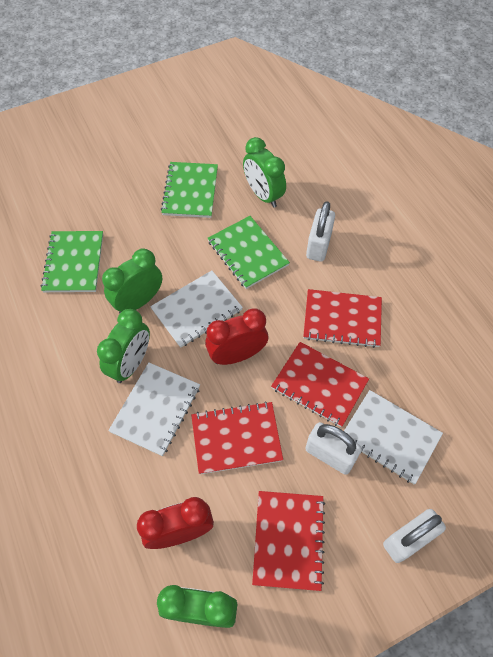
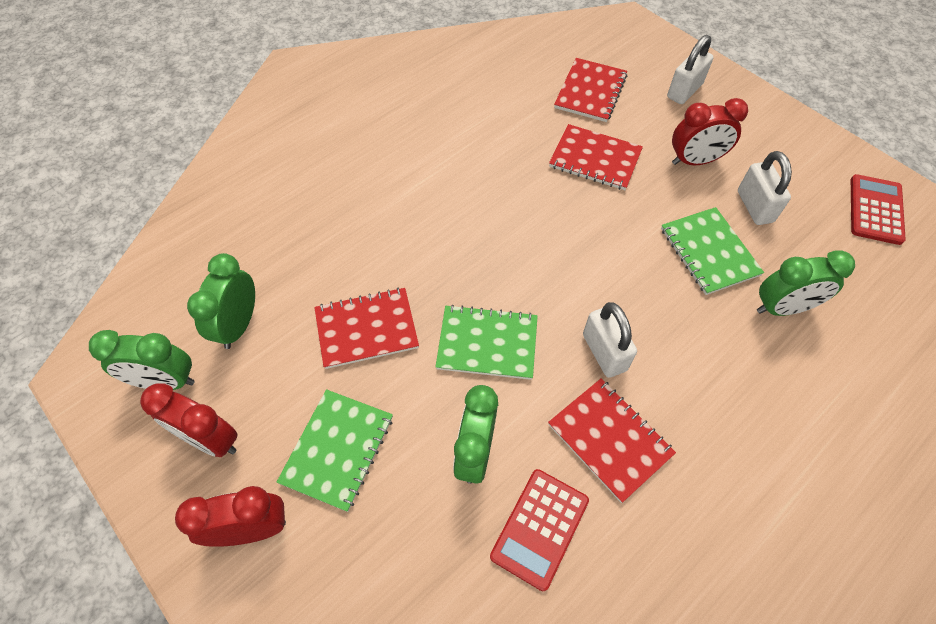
red calculator: none = 0 -> [490,469,589,591] [851,174,906,245] = 2
red clock: [137,497,214,549] [205,308,268,365] = 2 -> [140,383,238,457] [175,486,286,547] [672,98,748,165] = 3
white notebook: [108,362,200,456] [150,270,243,348] [344,390,443,484] = 3 -> none = 0

